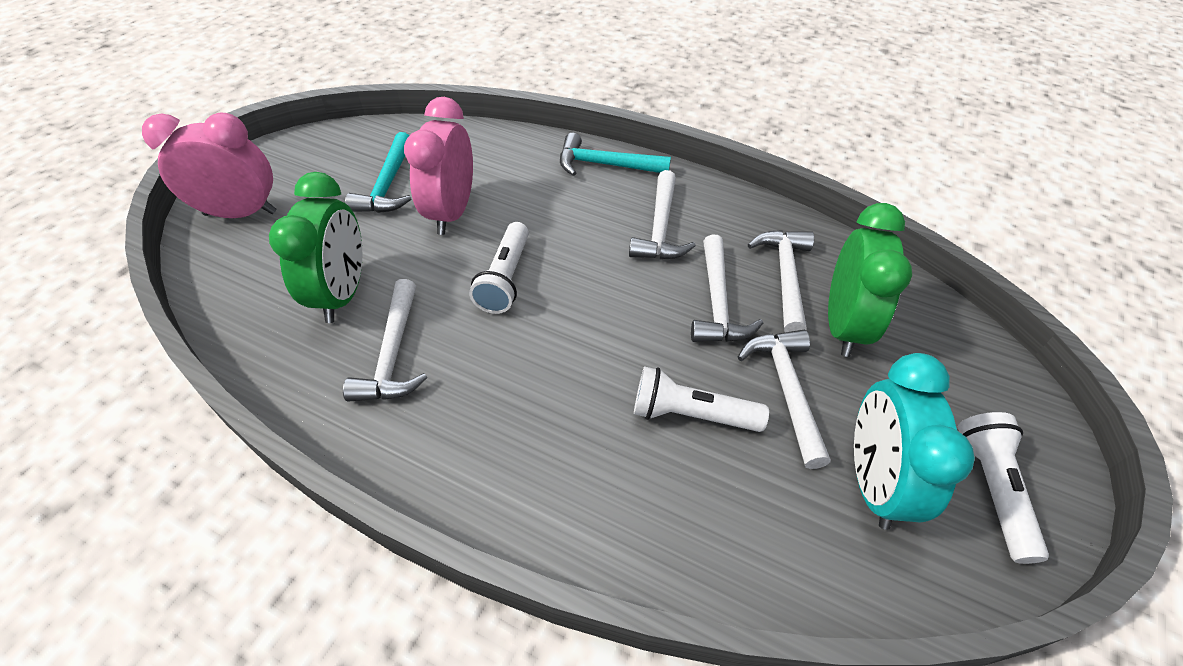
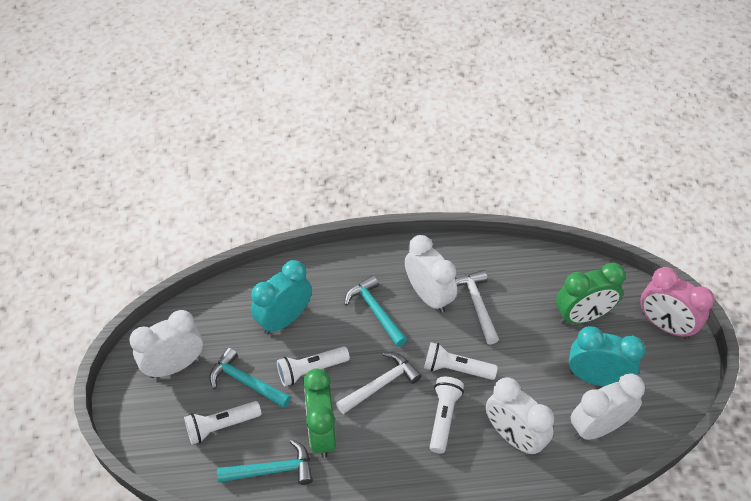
pink clock: [142,112,277,218] [404,97,473,235] = 2 -> [640,267,715,339] = 1
turquoise clock: [854,353,975,530] = 1 -> [251,260,312,335] [569,326,645,387] = 2
turquoise hammer: [345,132,412,213] [560,133,671,176] = 2 -> [209,347,291,408] [217,439,313,485] [345,275,407,347] = 3
white clock: none = 0 -> [129,310,203,378] [405,235,457,313] [486,377,554,455] [570,373,645,440] = 4
white flashlight: [469,222,529,314] [634,366,769,432] [958,412,1049,564] = 3 -> [184,401,261,445] [277,346,350,386] [424,342,498,380] [430,377,464,454] = 4
white hammer: [343,279,428,402] [629,170,696,260] [691,235,763,342] [738,330,830,469] [748,230,814,332] = 5 -> [336,352,422,414] [455,270,499,345] = 2

